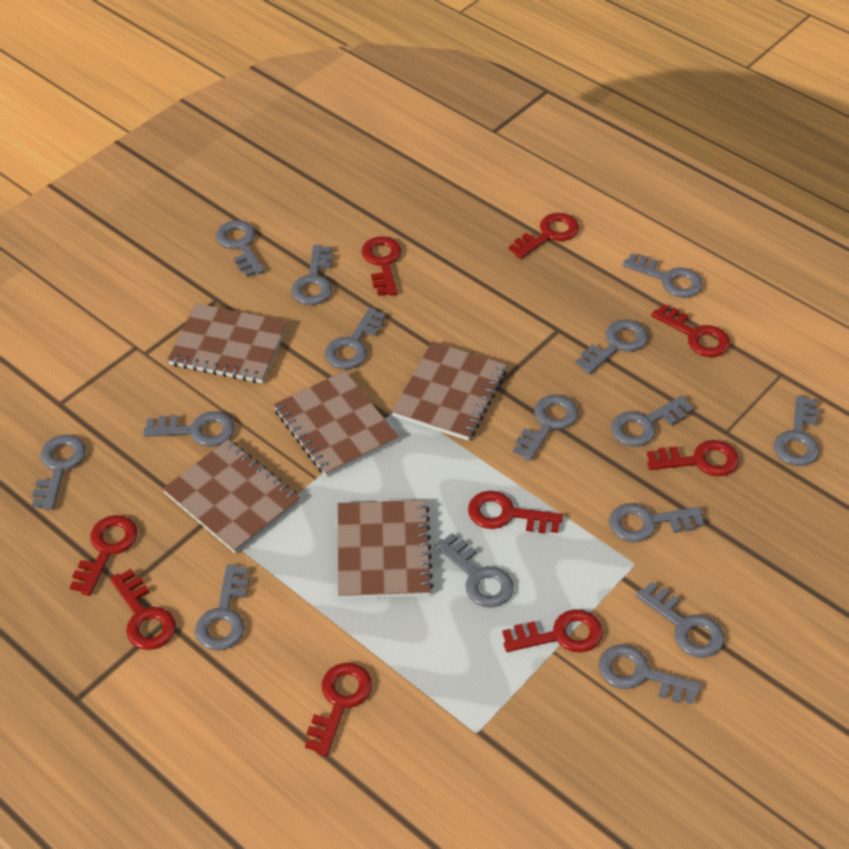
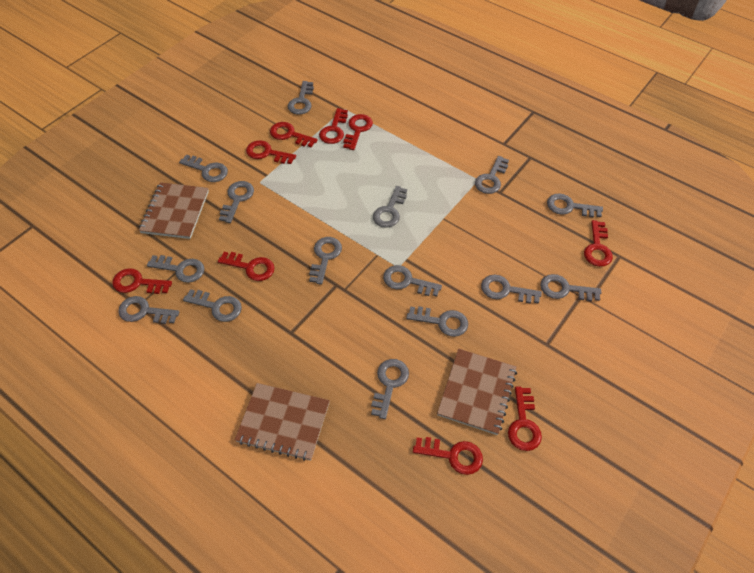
brown notebook: [163,439,300,554] [167,303,288,383] [274,371,399,477] [338,500,434,599] [392,341,507,441] = 5 -> [139,182,209,239] [235,383,330,461] [437,349,517,435] = 3

